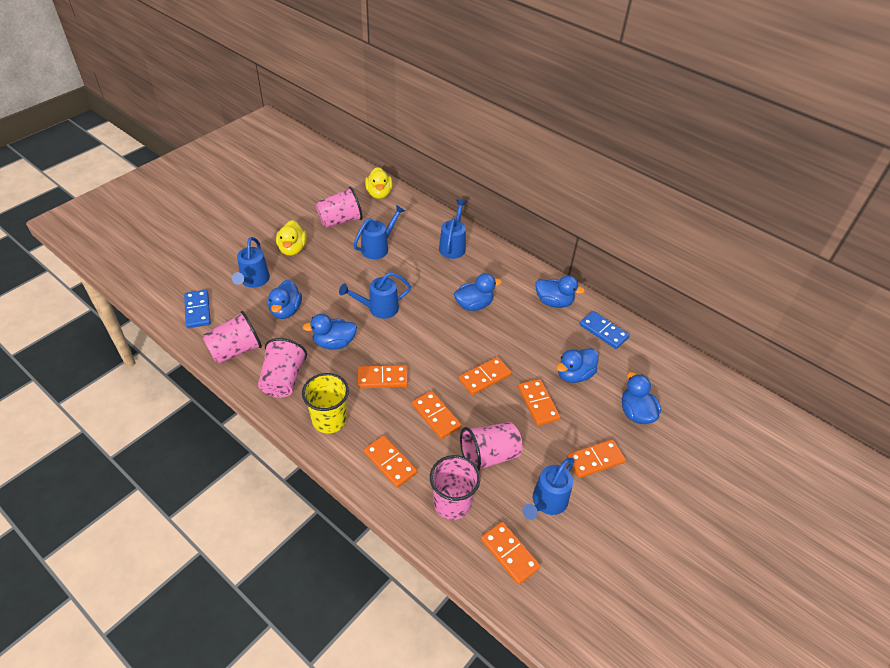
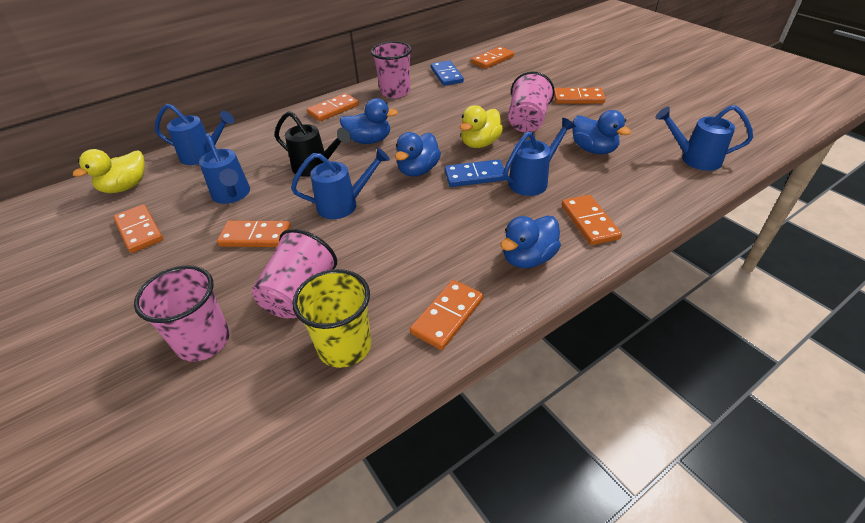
black watering can: none = 0 -> [275,111,351,177] = 1
blue duck: [268,280,302,319] [302,314,357,349] [454,273,502,311] [535,276,585,308] [556,348,599,383] [622,372,661,424] = 6 -> [340,98,398,144] [395,132,441,177] [500,216,561,268] [572,110,631,154] = 4
pink cup: [203,311,262,364] [258,338,307,397] [316,187,362,228] [430,455,480,520] [460,422,522,470] = 5 -> [134,265,230,362] [251,229,337,318] [371,41,412,98] [508,72,555,132] = 4

